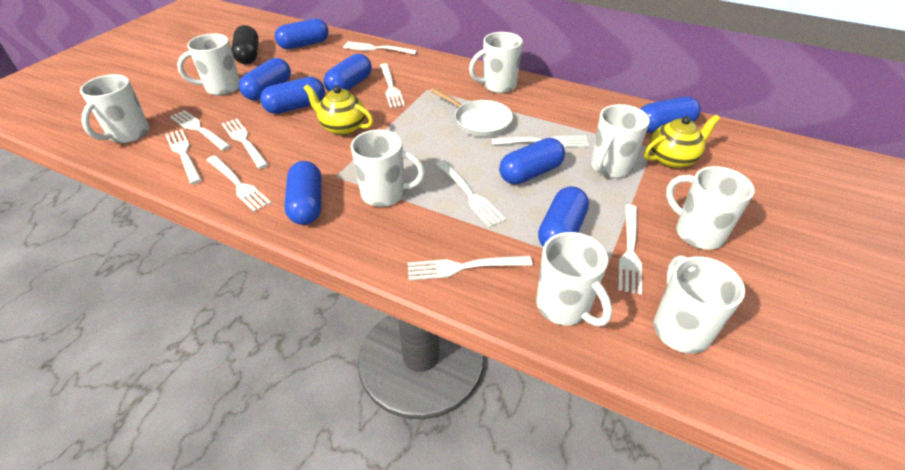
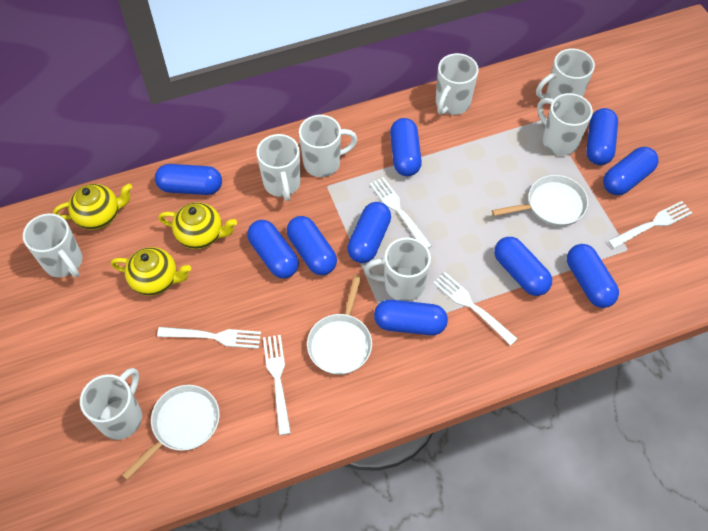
black capsule: [231,25,259,64] = 1 -> none = 0
blue capsule: [239,58,291,100] [260,77,325,114] [275,19,329,49] [285,161,322,225] [324,54,372,91] [499,138,565,185] [538,186,589,247] [641,97,701,133] = 8 -> [155,164,222,195] [247,220,299,278] [287,216,337,275] [347,202,391,263] [374,300,448,335] [390,118,422,176] [494,237,552,296] [567,244,619,308] [586,108,618,165] [603,147,659,195] = 10
white fork: [165,129,202,184] [170,110,231,151] [207,155,271,212] [221,119,269,169] [343,41,417,55] [380,63,405,108] [408,256,533,280] [436,160,506,227] [492,136,589,147] [618,205,642,294] = 10 -> [157,327,261,349] [263,335,291,435] [370,177,432,249] [433,272,518,346] [608,201,692,248] = 5
white pan: [430,88,513,137] = 1 -> [122,385,220,480] [307,275,372,375] [492,175,588,226] = 3
yellow teapot: [304,84,374,135] [644,115,720,168] = 2 -> [53,183,132,230] [111,247,191,296] [158,202,237,249] = 3

